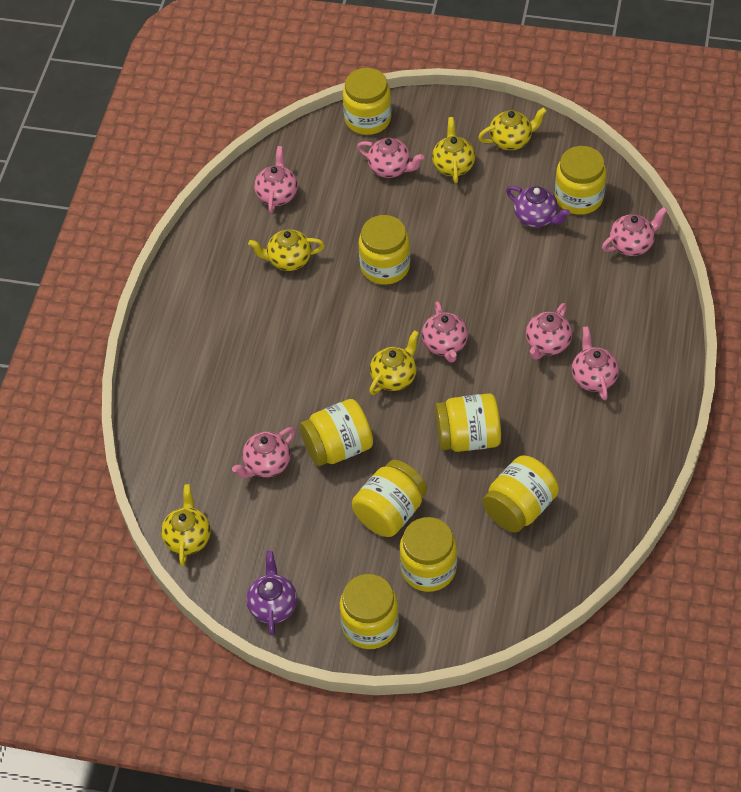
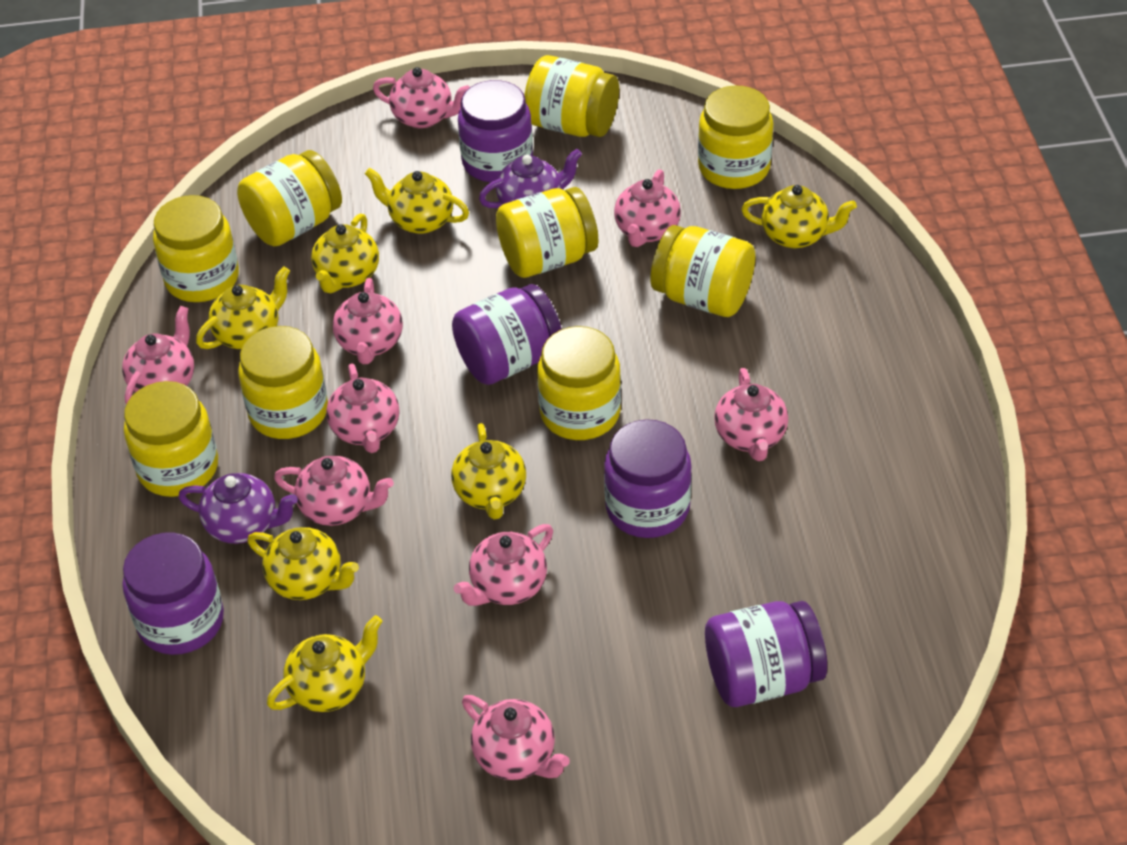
pink teapot: [232,427,295,478] [254,146,298,213] [357,138,424,178] [422,301,468,363] [526,303,572,360] [572,326,619,401] [602,207,668,256] = 7 -> [122,306,194,405] [274,456,394,526] [326,364,399,453] [333,278,403,364] [373,67,470,128] [454,524,553,606] [462,695,570,780] [614,169,681,247] [714,368,788,461] = 9
purple jar: none = 0 -> [122,533,224,655] [452,284,562,385] [458,80,533,183] [604,419,692,538] [705,601,827,707] = 5
yellow teapot: [161,484,211,566] [248,229,325,271] [369,330,419,395] [432,117,475,184] [478,107,547,150] = 5 -> [196,266,290,349] [247,527,359,600] [267,615,382,712] [311,214,379,293] [365,168,469,234] [451,423,526,519] [741,185,857,248] = 7

